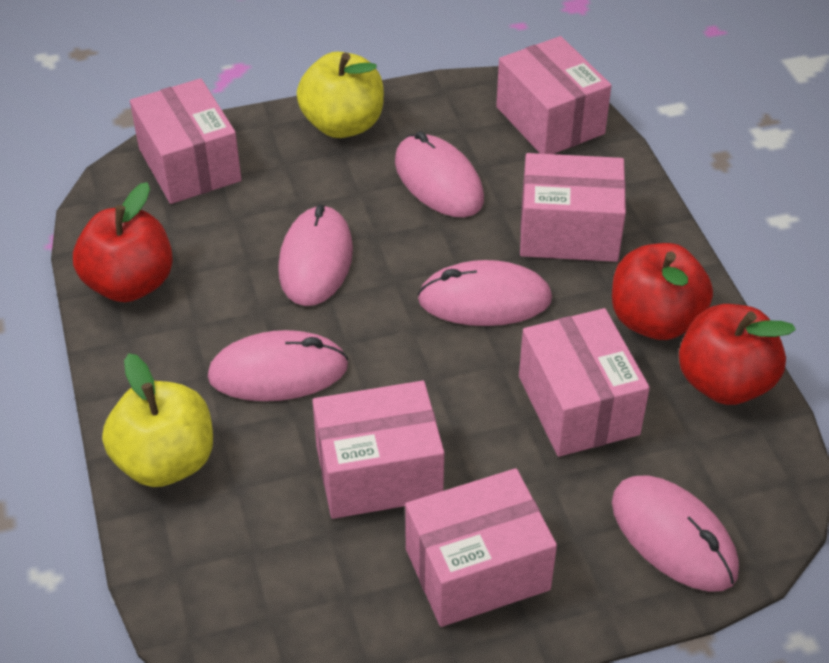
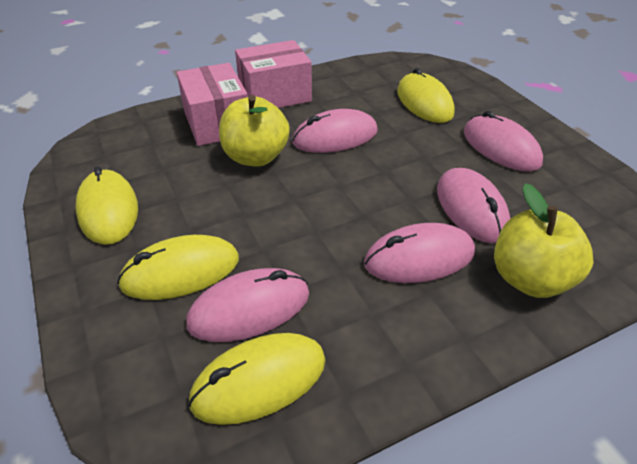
pink box: [130,78,242,204] [312,381,444,519] [405,468,557,627] [496,36,612,154] [519,308,650,457] [520,153,626,262] = 6 -> [176,63,248,146] [235,40,312,108] = 2
red apple: [73,182,173,302] [612,243,713,340] [679,304,796,405] = 3 -> none = 0
yellow mouse: none = 0 -> [75,166,138,245] [117,235,239,300] [188,333,325,425] [397,68,455,123] = 4

